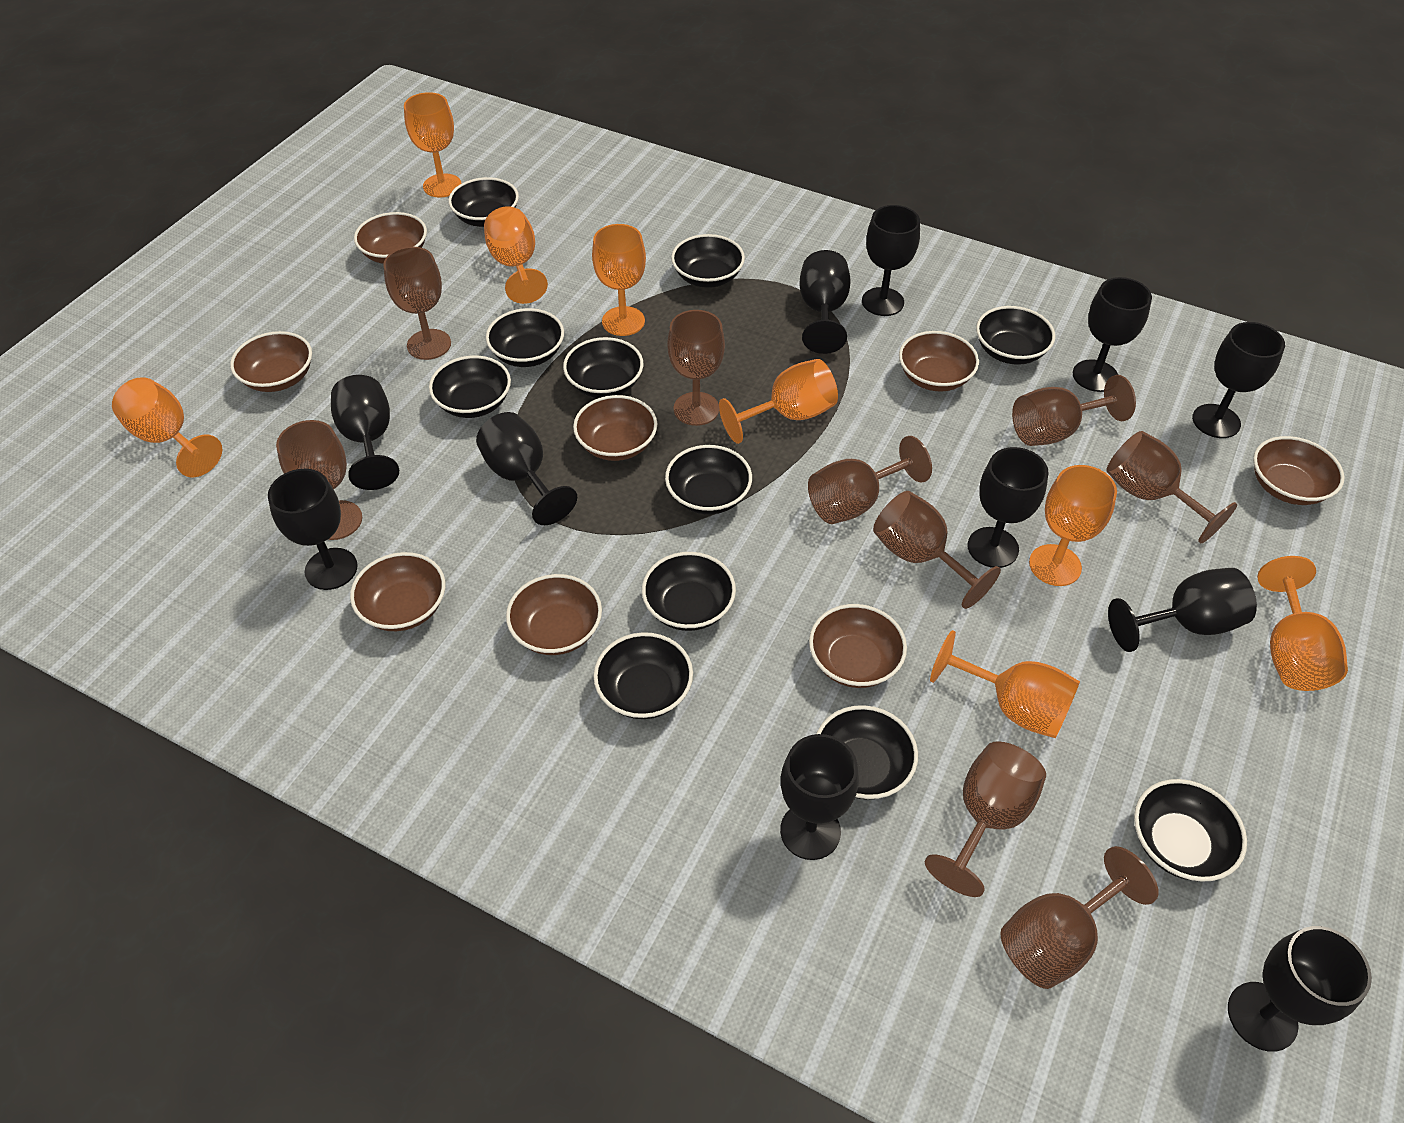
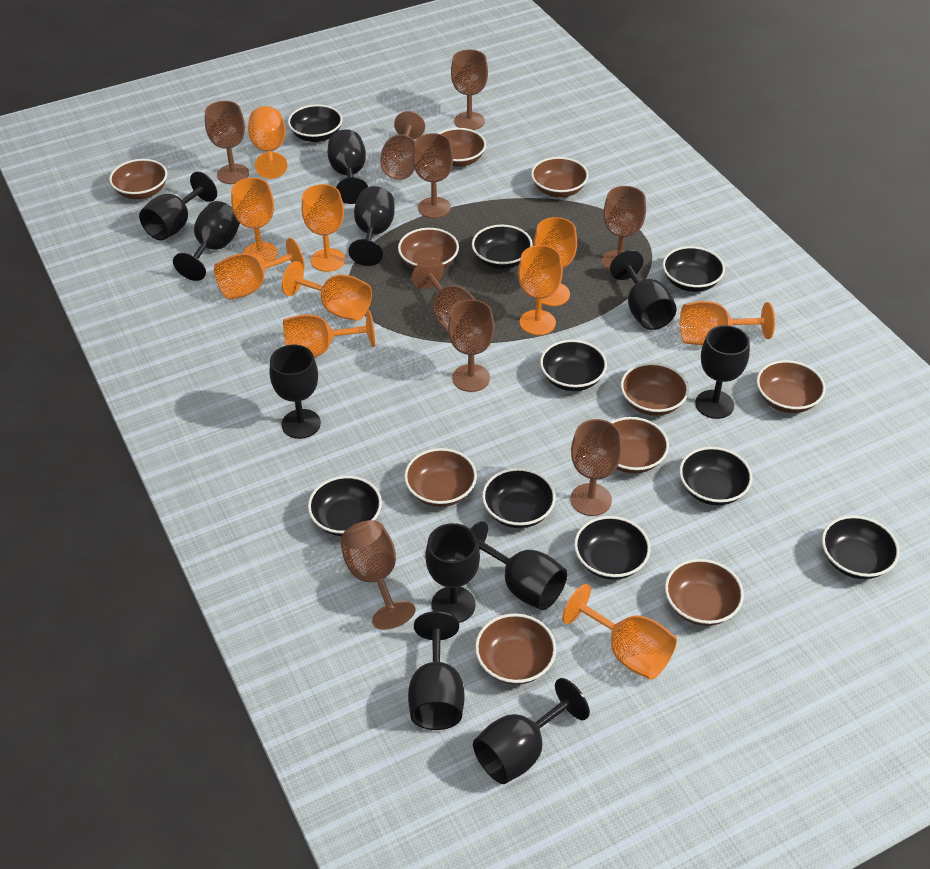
black bowl: [429,355,511,418] [448,177,519,227] [486,308,564,367] [563,337,643,398] [593,632,693,719] [642,552,736,631] [665,445,752,515] [671,234,745,288] [816,705,918,800] [976,306,1055,365] [1134,779,1247,882] = 11 -> [288,104,343,142] [308,476,382,536] [472,224,533,269] [482,468,556,528] [540,340,607,391] [574,516,651,580] [663,246,725,292] [679,447,752,506] [822,515,900,579] = 9
brown bowl: [230,331,312,392] [350,552,446,631] [354,212,427,264] [506,574,602,655] [573,395,657,461] [809,604,907,688] [899,331,979,391] [1253,436,1344,505] = 8 -> [109,159,167,199] [398,228,459,269] [404,448,477,507] [438,128,486,167] [475,613,556,685] [531,157,589,197] [611,417,669,474] [621,363,689,416] [665,559,744,626] [757,360,826,413] = 10
orange goblet: [112,377,222,477] [404,92,462,198] [484,207,548,304] [592,224,646,336] [719,359,838,444] [930,630,1080,738] [1029,465,1117,586] [1257,556,1348,691] = 8 -> [214,238,305,300] [231,178,278,264] [248,106,288,179] [282,261,372,321] [283,310,375,357] [301,184,345,272] [518,245,563,335] [534,217,577,306] [562,584,677,680] [680,301,775,345] = 10

